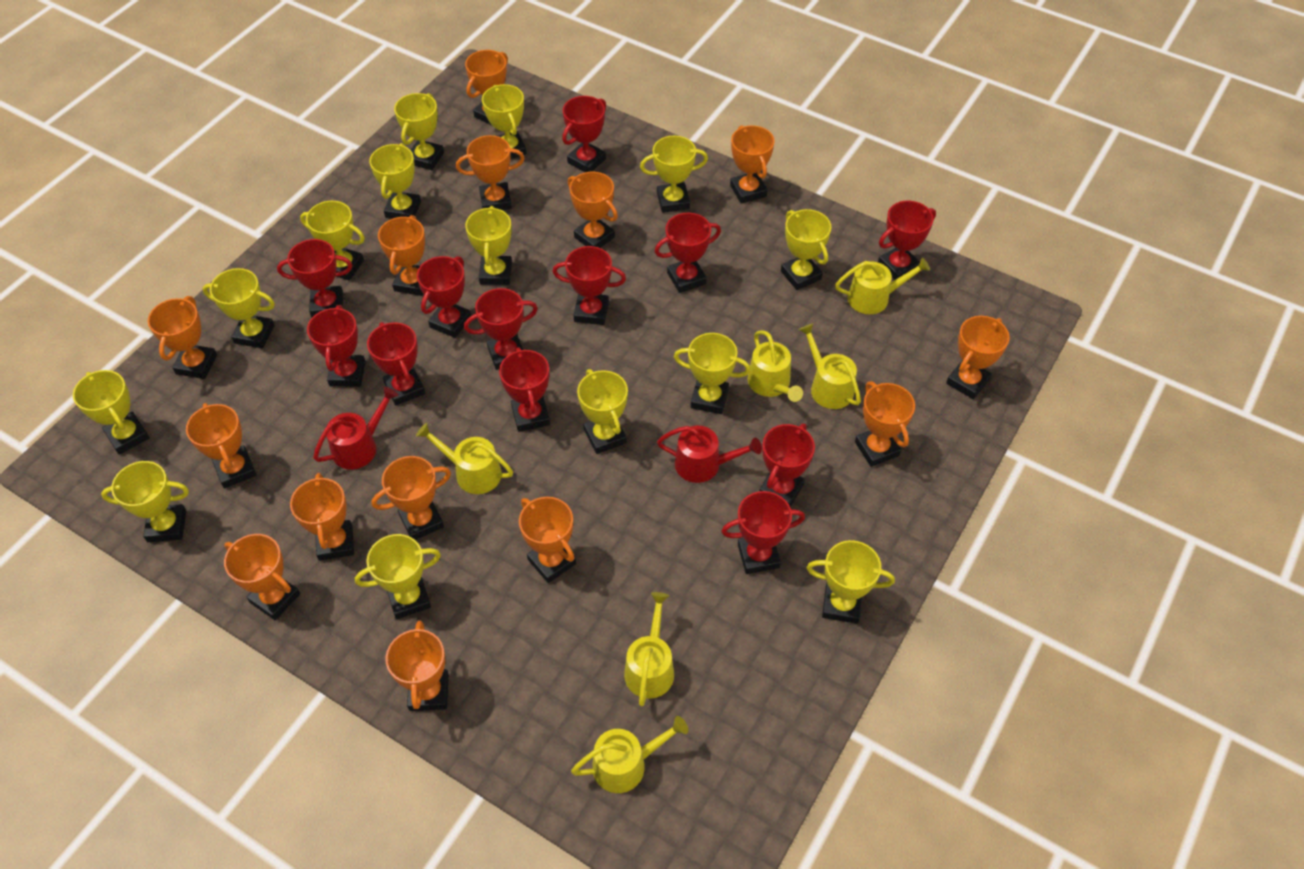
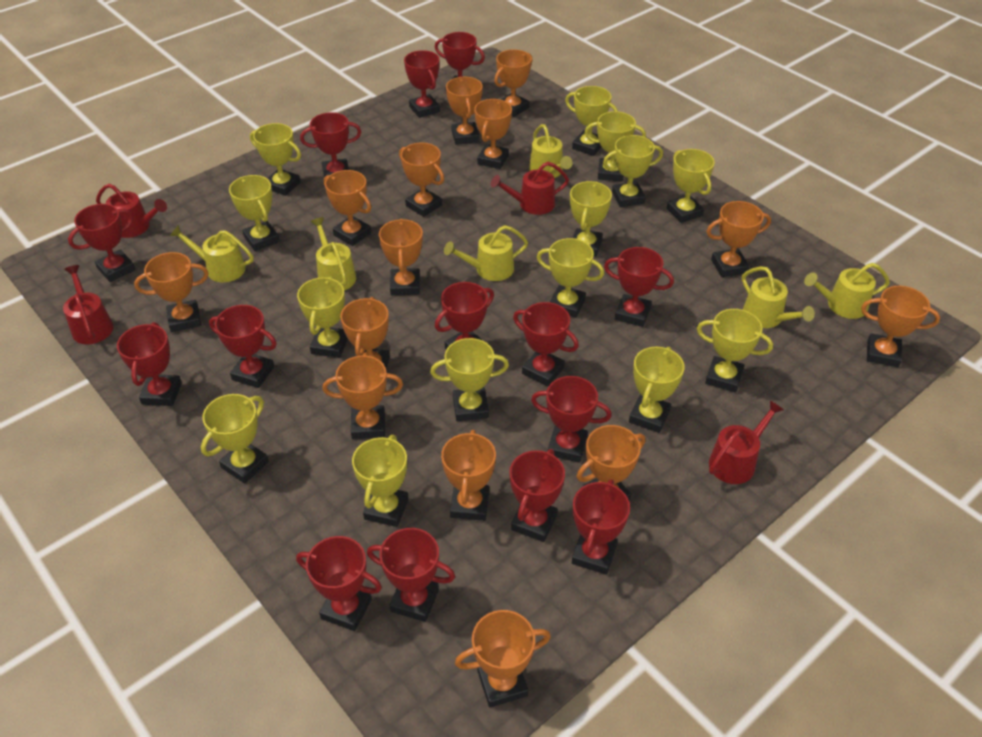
red trophy: [277,239,352,317] [307,305,366,387] [367,322,425,405] [417,256,471,338] [464,288,538,370] [499,347,550,432] [553,246,626,325] [562,96,606,172] [654,213,721,293] [721,491,805,574] [759,423,815,507] [878,201,936,280] = 12 -> [68,204,136,282] [117,322,182,406] [209,305,277,388] [296,536,382,631] [300,112,361,178] [367,528,455,622] [404,50,440,118] [435,32,485,88] [435,282,494,349] [509,449,565,542] [513,302,579,386] [531,376,612,463] [572,479,630,575] [604,247,674,327] = 14
red watering can: [313,387,398,470] [657,426,762,483] = 2 -> [63,265,114,344] [96,184,167,238] [491,162,569,215] [709,400,784,484] = 4

